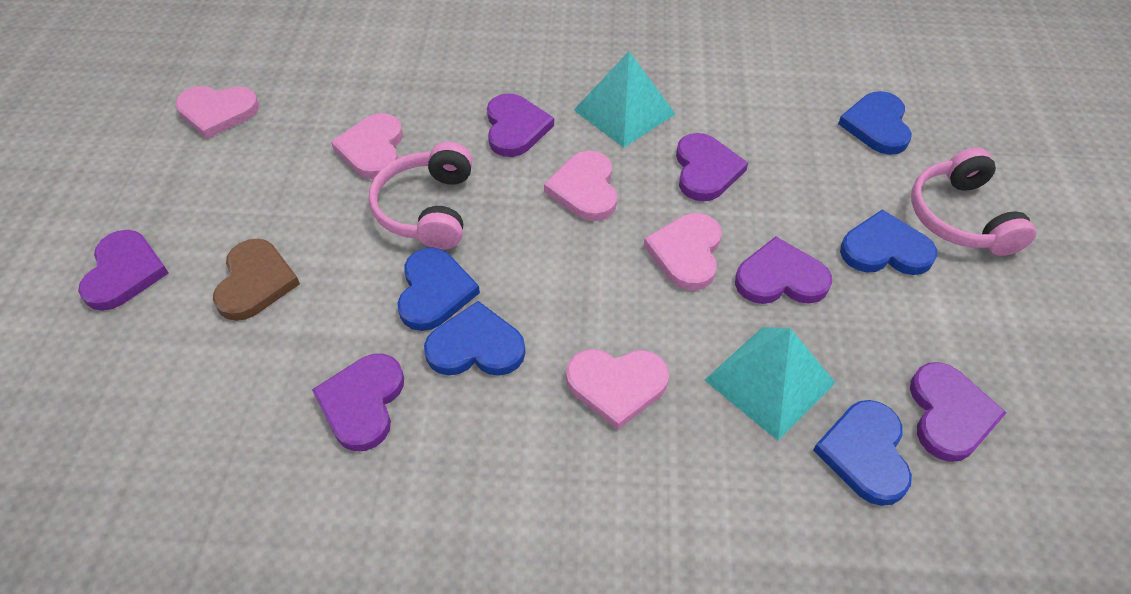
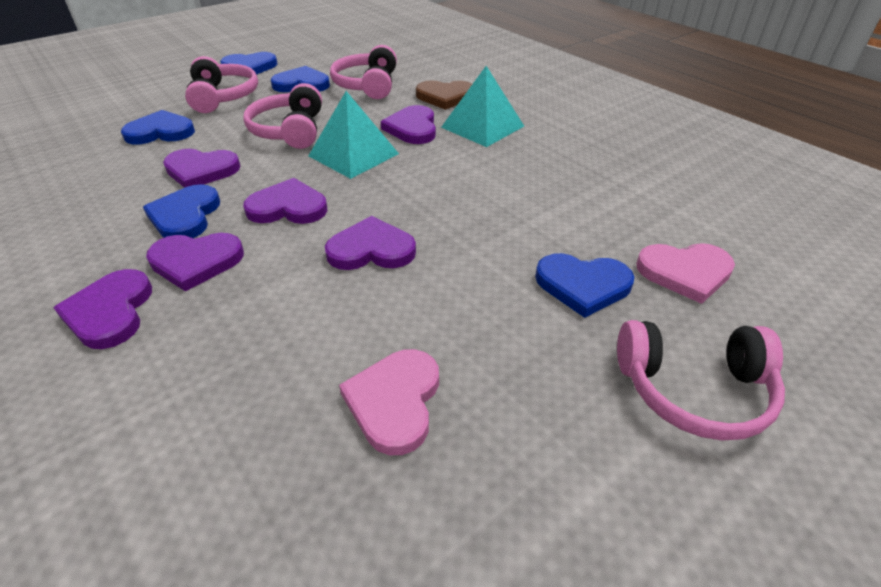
pink headphones: [369,142,472,250] [911,147,1036,256] = 2 -> [185,56,258,113] [243,83,322,149] [330,45,397,99] [617,320,785,440] = 4
pink heart: [175,86,259,139] [331,113,403,179] [544,151,617,221] [566,349,669,430] [644,213,722,290] = 5 -> [339,349,439,455] [636,243,735,304] = 2

